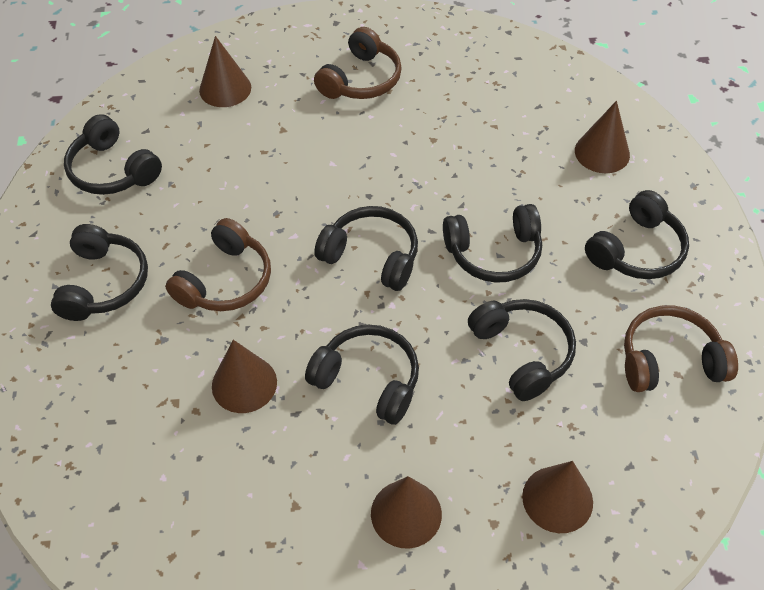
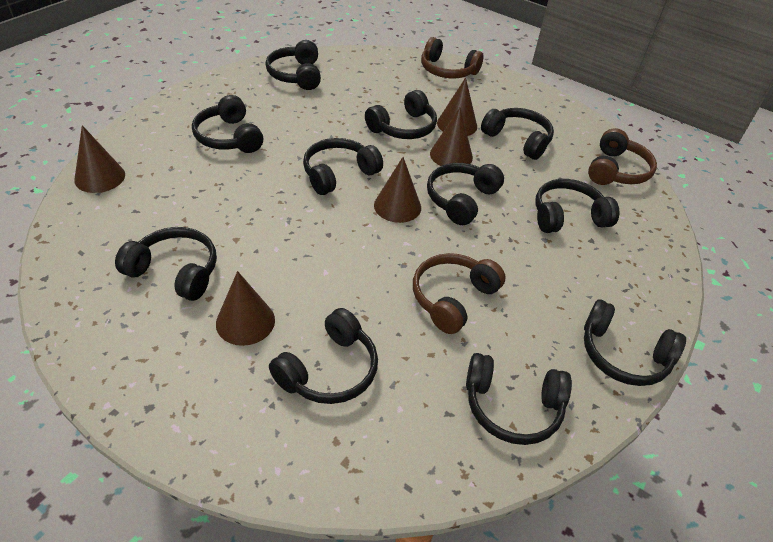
black headphones: [51,224,148,321] [64,114,162,195] [305,325,419,425] [314,206,418,291] [443,204,542,283] [468,299,576,401] [585,190,689,279] = 7 -> [115,227,217,301] [192,95,263,153] [265,40,321,90] [269,308,378,404] [303,138,383,195] [365,90,437,139] [427,163,504,225] [466,353,572,445] [481,108,554,160] [535,179,619,233] [584,299,686,386] = 11

